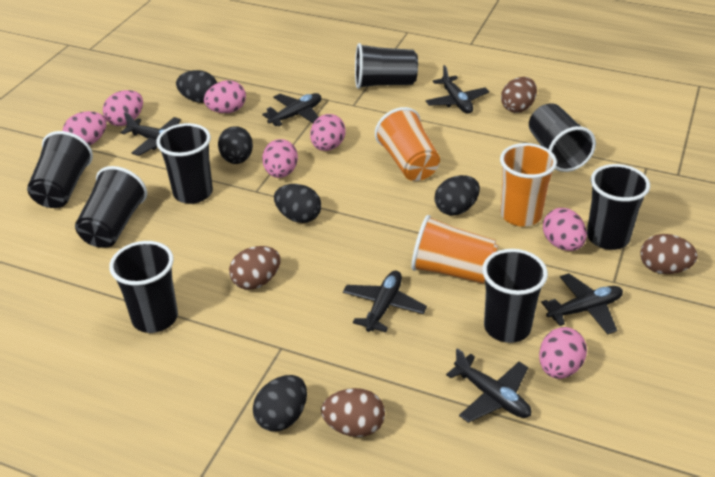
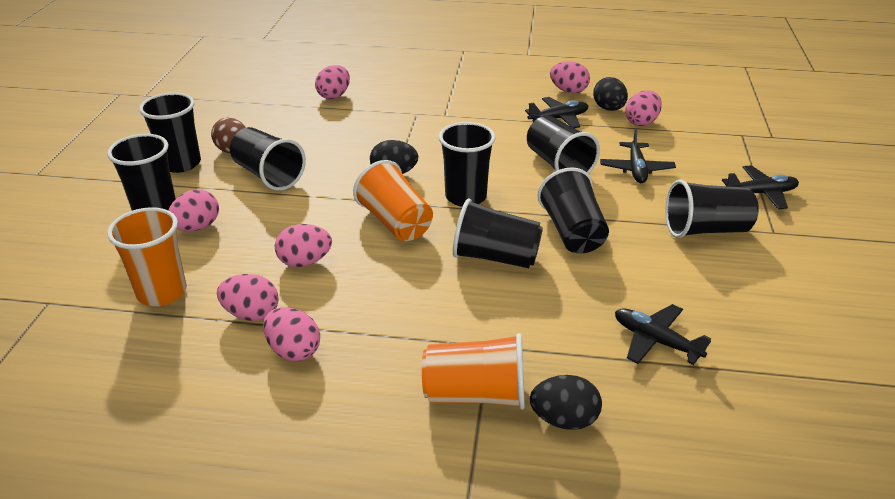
black egg: [176,70,217,103] [218,126,253,164] [253,375,307,431] [274,184,321,223] [434,175,480,215] = 5 -> [370,140,418,174] [530,375,602,430] [593,77,628,111] = 3
black plane: [120,112,181,156] [262,93,321,126] [343,271,427,332] [426,65,489,114] [446,348,531,423] [541,273,623,334] = 6 -> [525,97,588,128] [600,128,676,183] [615,304,711,365] [722,165,799,209] = 4
brown egg: [229,246,280,290] [321,388,385,437] [501,77,537,113] [640,234,698,274] = 4 -> [211,118,246,154] = 1

